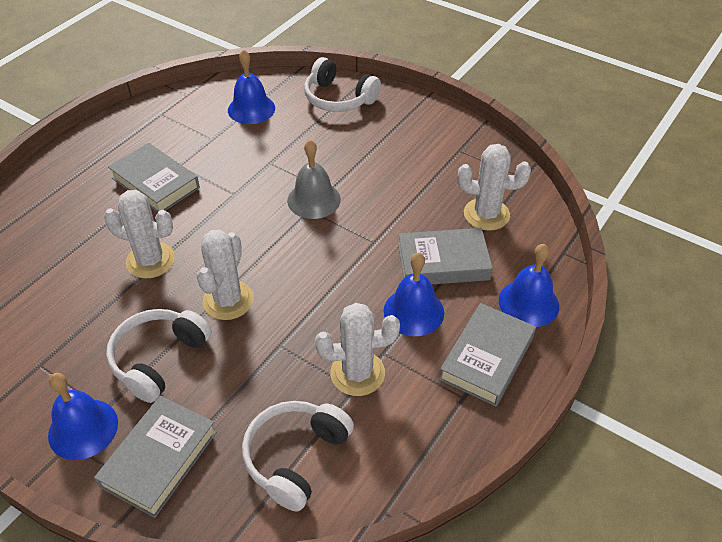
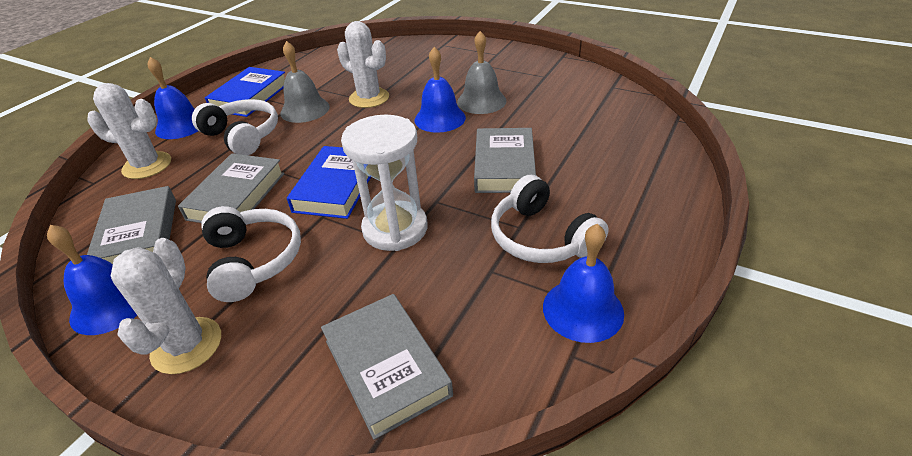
blue book: none = 0 -> [205,67,285,117] [287,146,371,219] = 2
grey bell: [287,140,341,219] = 1 -> [280,41,330,123] [457,31,506,114] = 2
white cactus: [104,190,175,278] [197,230,254,320] [315,303,400,396] [457,144,531,231] = 4 -> [87,83,171,179] [111,238,221,374] [337,21,389,108] = 3
white hourglass: none = 0 -> [341,115,428,251] = 1

